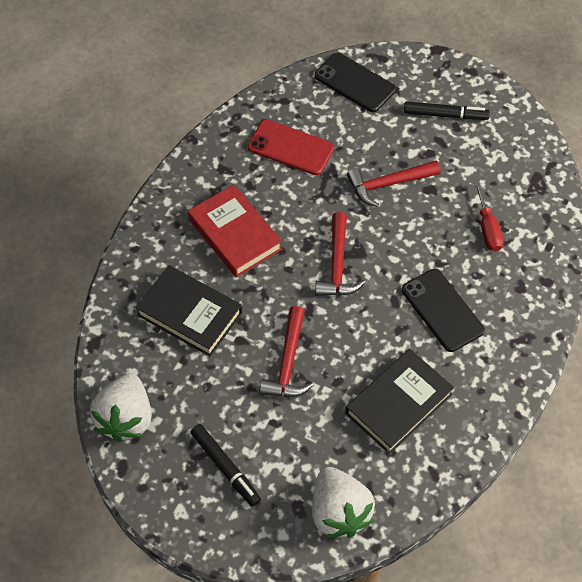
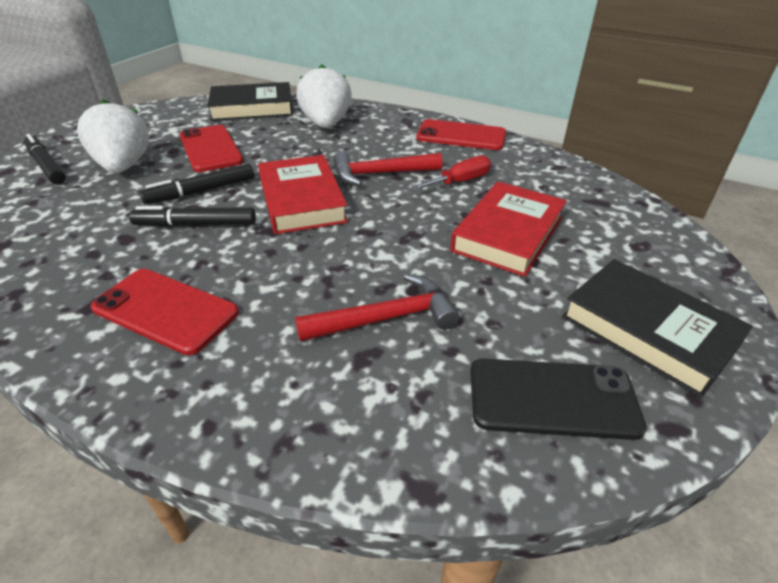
black marker: [190,424,261,507] [404,101,490,120] = 2 -> [24,134,66,184] [129,206,256,227] [140,164,254,204] = 3
black phone: [315,53,396,112] [402,269,485,352] = 2 -> [470,358,647,440] = 1
red book: [188,184,282,278] = 1 -> [258,155,348,234] [450,181,567,277] = 2
red hammer: [259,306,314,397] [315,212,365,296] [347,160,441,207] = 3 -> [295,274,459,342] [333,151,443,186] = 2
red phone: [248,119,334,175] = 1 -> [91,269,239,355] [180,125,243,172] [416,119,506,150] = 3

